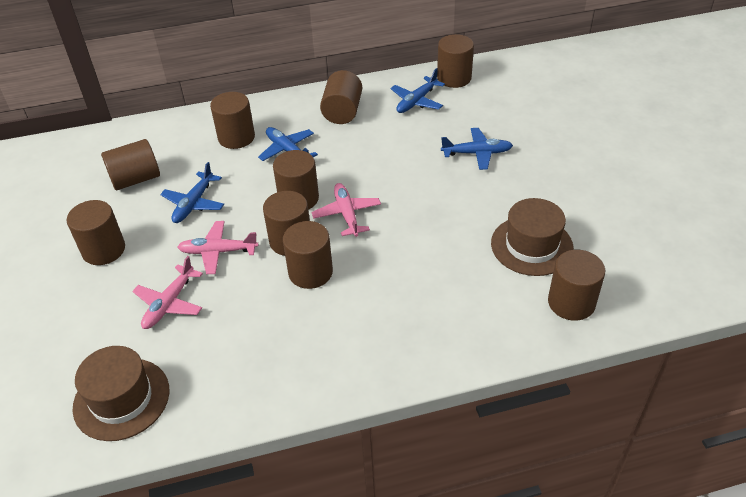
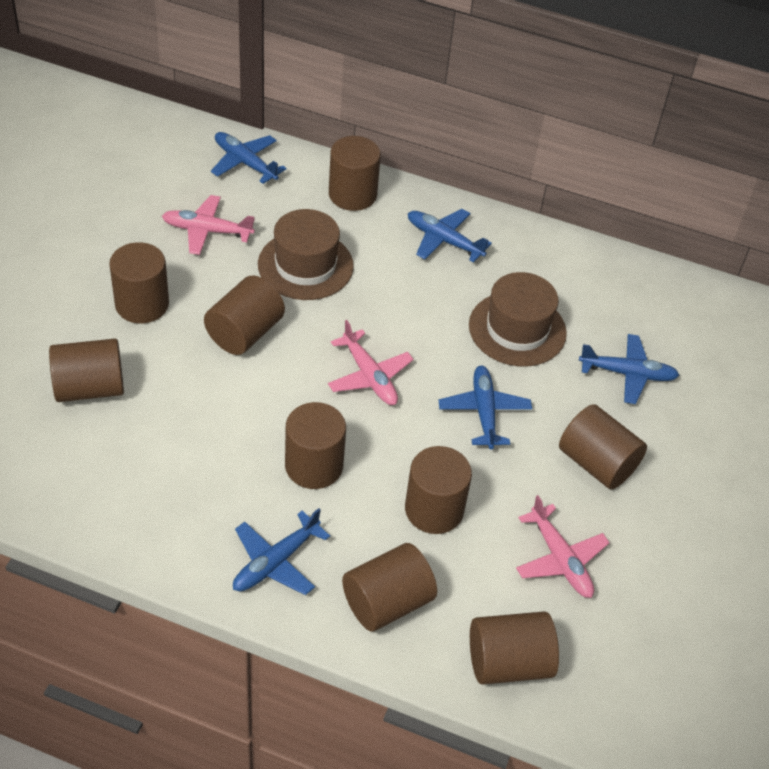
blue plane: [160,162,224,223] [258,127,318,161] [390,68,445,113] [441,128,513,170] = 4 -> [211,132,287,184] [233,508,330,595] [408,209,492,262] [438,366,532,449] [579,334,679,404] = 5

